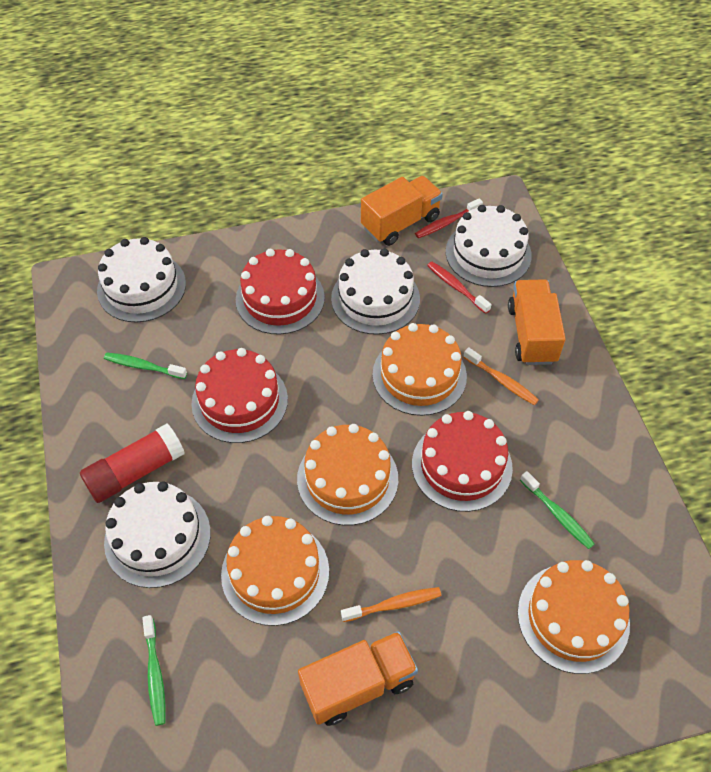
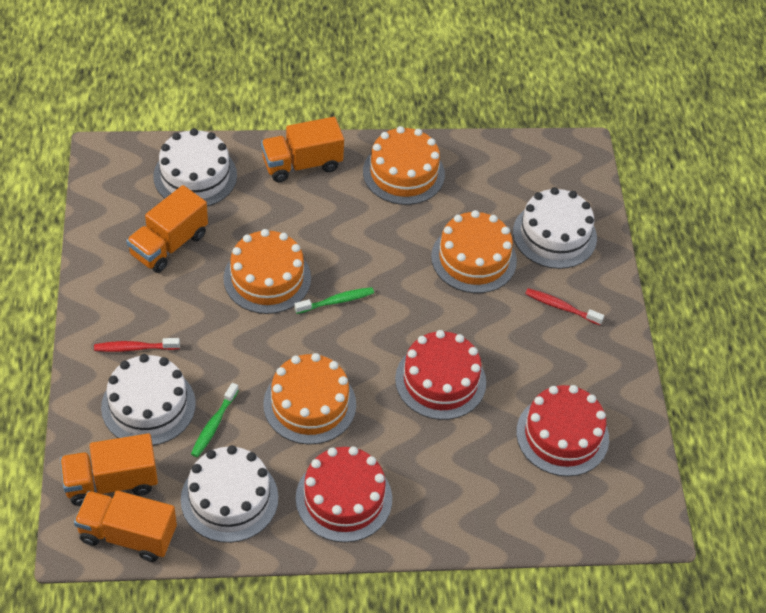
green toothbrush: [104,352,187,379] [142,615,165,726] [520,471,595,549] = 3 -> [191,383,239,457] [294,287,374,314] = 2
orange toothbrush: [341,587,441,622] [464,347,539,405] = 2 -> none = 0
orange truck: [298,631,418,726] [361,176,443,246] [508,279,566,365] = 3 -> [60,433,158,506] [74,491,177,562] [126,185,208,273] [261,117,344,182] = 4
red glue stick: [80,424,185,503] = 1 -> none = 0

